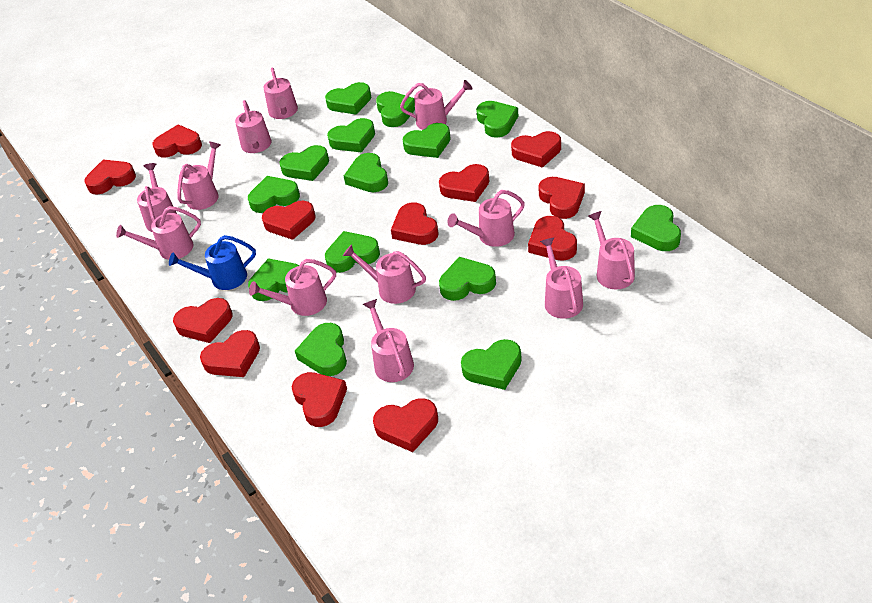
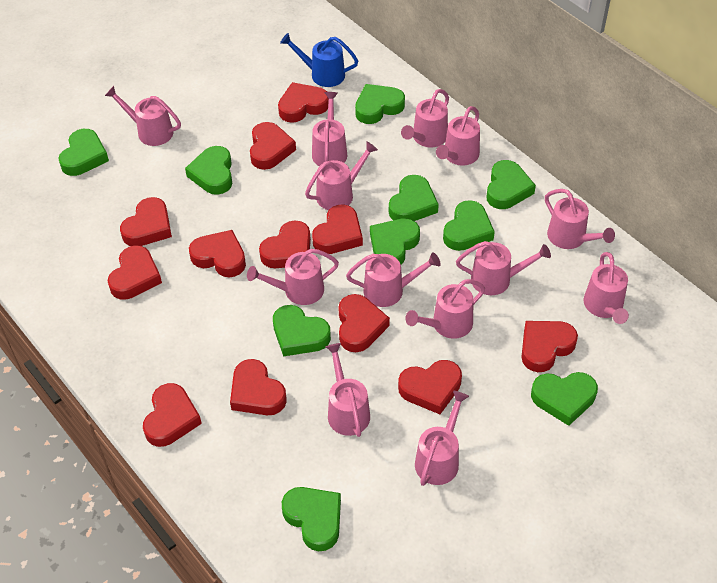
green heart: [248,176,300,213] [248,258,299,301] [279,145,329,181] [295,323,347,376] [325,82,371,115] [325,231,380,273] [327,118,375,152] [344,153,388,192] [376,91,415,127] [402,123,451,158] [439,257,496,301] [461,339,522,390] [476,101,518,138] [631,205,681,251] = 14 -> [58,129,109,176] [185,146,232,195] [273,305,331,357] [282,487,341,551] [355,84,405,124] [370,218,420,264] [389,175,439,221] [443,200,495,251] [487,160,536,209] [531,372,598,426] = 10
pink watering can: [116,206,201,260] [137,163,177,232] [177,141,221,210] [235,100,271,153] [249,259,336,316] [264,68,298,119] [343,244,426,304] [363,299,414,382] [400,80,473,130] [447,190,525,247] [540,238,583,319] [588,211,635,289] = 12 -> [105,86,181,146] [247,249,339,305] [305,141,378,210] [312,92,347,166] [325,343,370,437] [346,252,441,307] [401,89,449,147] [405,279,485,339] [415,391,469,486] [436,106,480,166] [456,241,551,295] [545,189,615,249] [584,252,629,324] = 13

